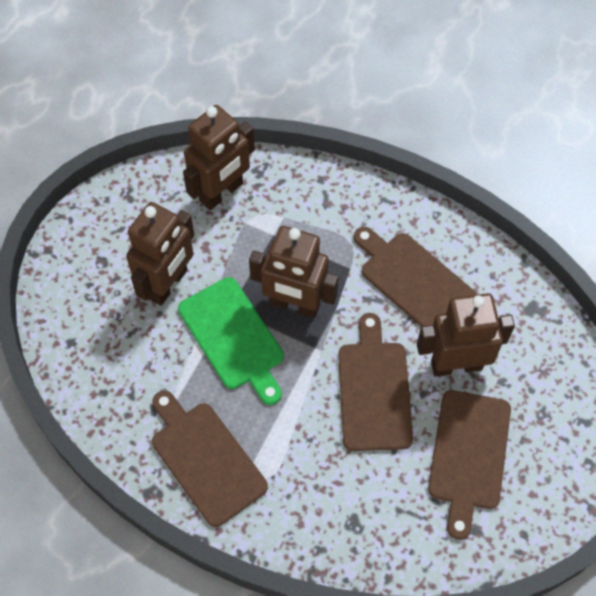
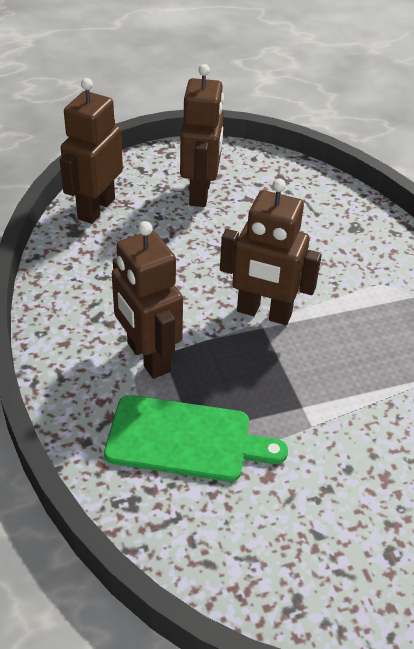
brown cutting board: [152,391,268,527] [338,313,413,451] [354,227,477,327] [428,390,511,540] = 4 -> none = 0

